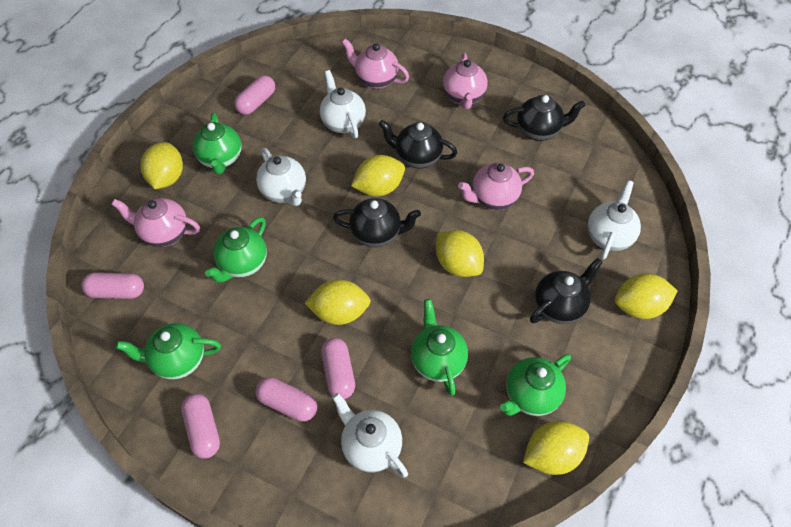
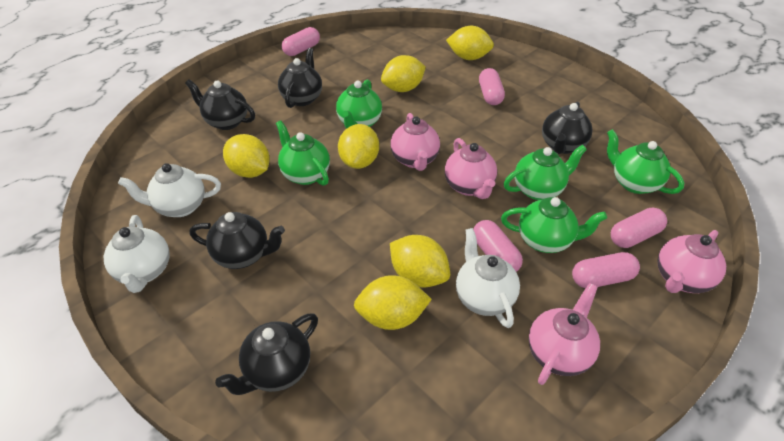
black teapot: [333,198,421,247] [379,120,457,168] [503,95,586,141] [530,258,603,324] = 4 -> [185,79,255,130] [190,212,285,269] [215,313,318,395] [278,48,322,108] [542,102,592,154] = 5
white teapot: [256,148,306,206] [320,70,366,138] [332,393,408,478] [587,180,641,259] = 4 -> [104,215,170,293] [118,163,221,217] [456,228,520,328] = 3

